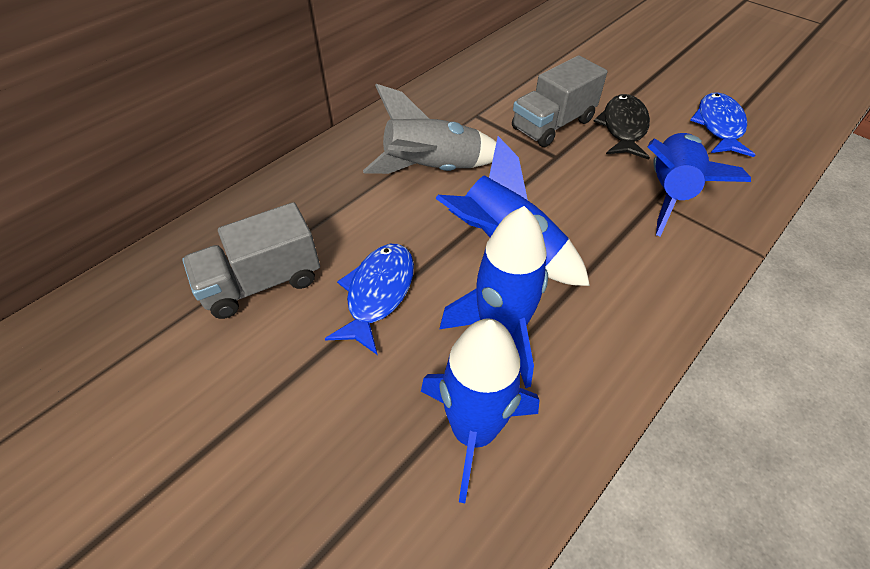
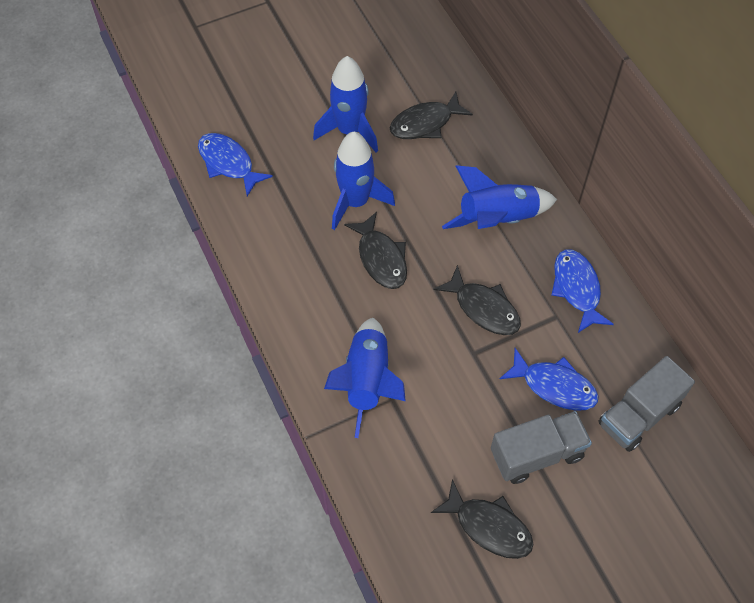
black fish: [593,94,650,160] = 1 -> [344,212,407,289] [390,92,473,139] [431,479,533,559] [434,265,521,335] = 4
blue fish: [325,244,414,355] [690,92,755,157] = 2 -> [198,133,273,196] [500,348,598,411] [551,249,614,333] = 3
grey rocket: [363,84,496,174] = 1 -> none = 0

